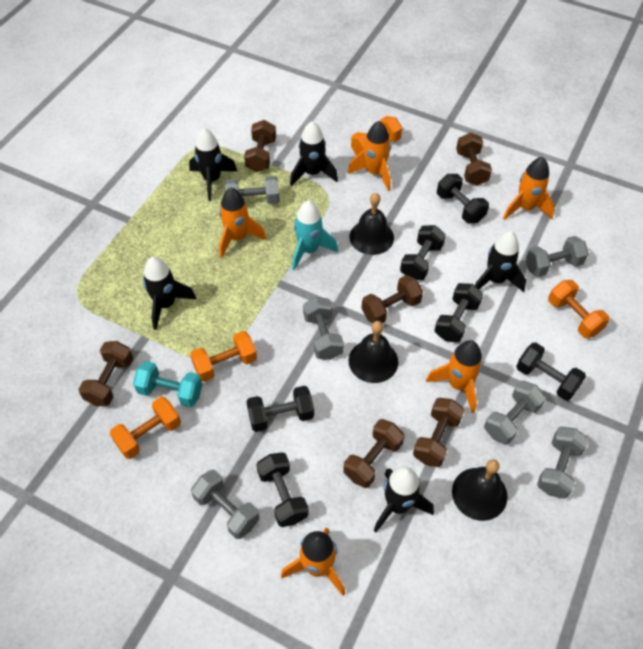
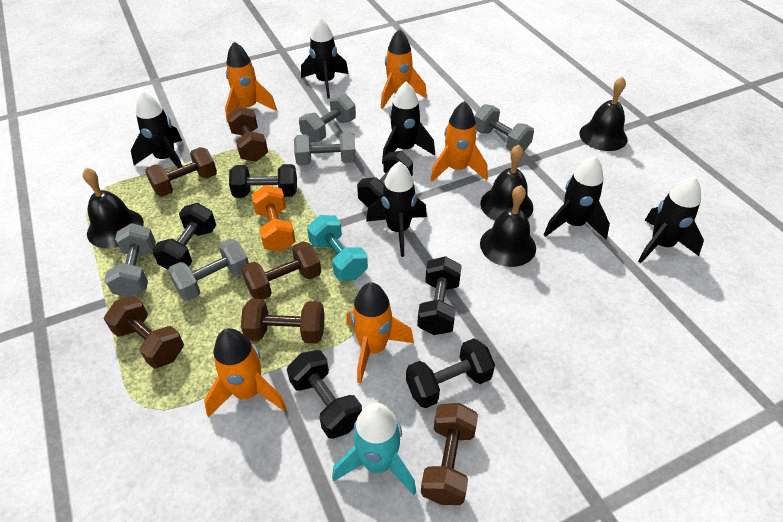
black bell: [349,193,394,255] [349,321,398,383] [452,459,508,521] = 3 -> [83,168,144,248] [480,145,533,221] [480,185,536,267] [579,76,627,151] = 4
black rocket: [143,257,196,330] [189,128,238,201] [290,121,338,186] [374,467,434,533] [475,231,526,292] = 5 -> [131,91,182,168] [301,17,349,99] [366,161,427,257] [382,81,435,164] [544,156,610,240] [638,176,704,263] = 6
grey dumbbell: [191,470,260,539] [225,176,280,204] [303,297,344,360] [484,381,546,445] [525,236,589,277] [537,427,589,499] = 6 -> [105,223,156,297] [168,239,249,301] [294,132,356,166] [299,94,356,142] [474,104,534,152] = 5
orange dumbbell: [110,397,181,459] [190,331,257,382] [351,116,402,156] [548,280,610,338] = 4 -> [251,185,296,252] = 1

